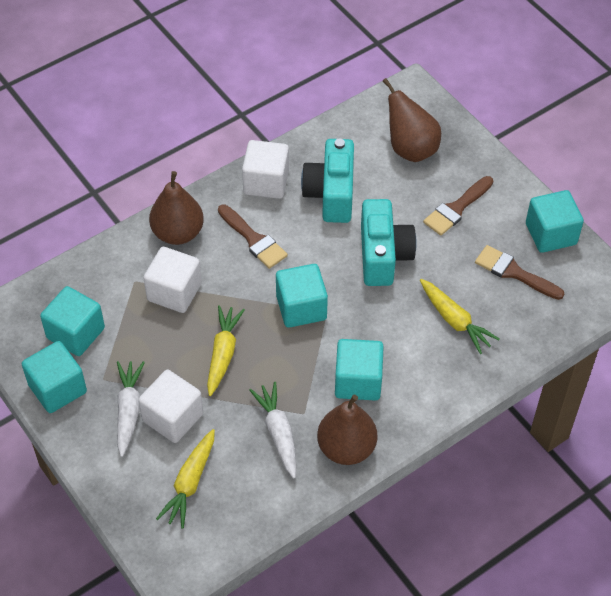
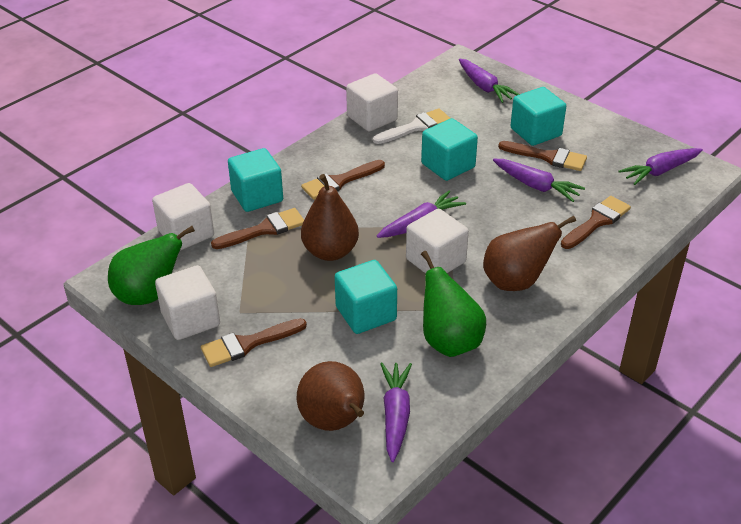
brown brush: [218,205,288,269] [423,176,493,236] [475,245,564,300] = 3 -> [201,318,307,367] [211,208,304,249] [301,160,385,200] [498,141,587,171] [561,196,631,249] = 5
green pear: none = 0 -> [108,226,195,305] [421,251,486,357] = 2
purple carrot: none = 0 -> [377,190,466,238] [380,362,412,462] [459,59,520,103] [493,159,585,202] [619,148,703,185] = 5
turquoise camera: [301,139,354,223] [361,199,417,286] = 2 -> none = 0
turquoise cube: [22,341,87,413] [40,286,105,356] [276,264,328,328] [335,339,384,401] [526,190,584,253] = 5 -> [228,148,283,212] [334,260,397,334] [421,118,478,181] [510,87,566,146] = 4
white brush: none = 0 -> [373,108,450,144] = 1
white carrot: [117,361,145,457] [249,382,296,478] = 2 -> none = 0
white cube: [138,370,203,443] [144,247,202,313] [242,140,289,199] = 3 -> [152,183,214,251] [155,265,220,340] [346,73,398,132] [406,209,469,274] = 4
yellow carrot: [156,429,215,529] [207,305,245,396] [420,279,500,354] = 3 -> none = 0

